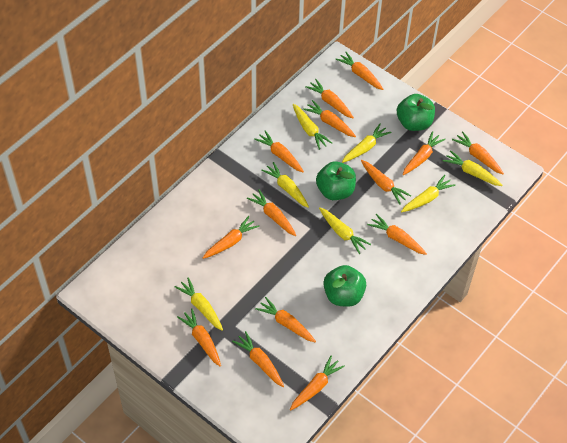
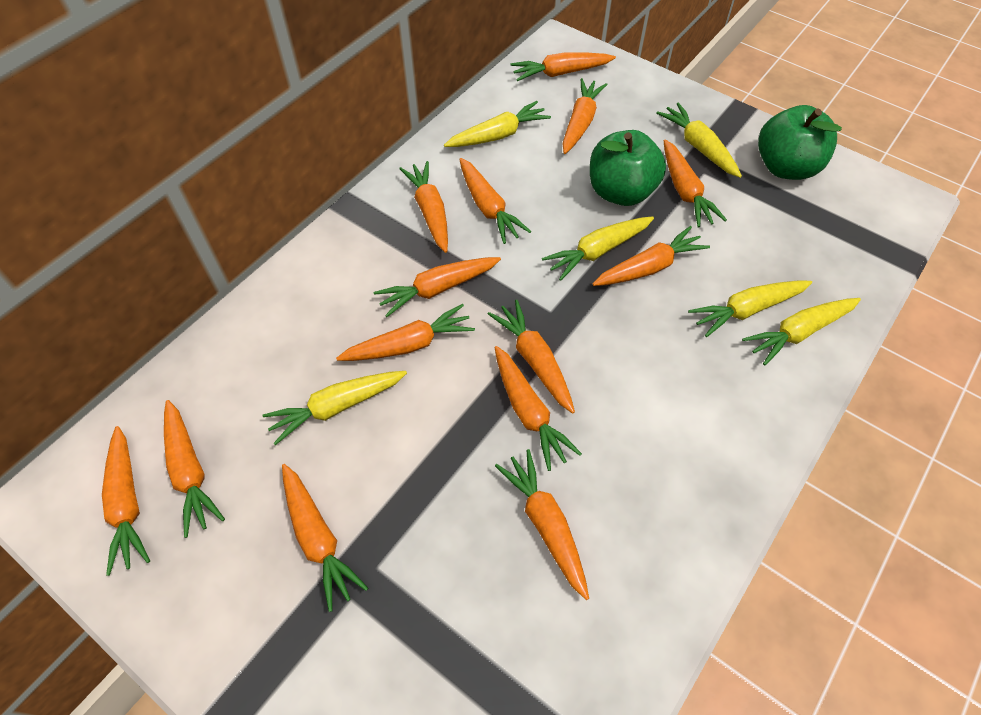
green apple: [316,161,356,200] [323,265,366,307] [397,94,435,131] = 3 -> [590,130,666,206] [758,105,842,180] = 2
yellow carrot: [175,277,223,331] [261,162,309,208] [293,104,332,150] [319,207,371,254] [342,124,391,163] [401,175,456,212] [443,150,502,186] = 7 -> [262,371,407,445] [444,101,551,147] [542,216,654,281] [656,103,742,178] [688,280,812,337] [742,298,861,366] = 6

